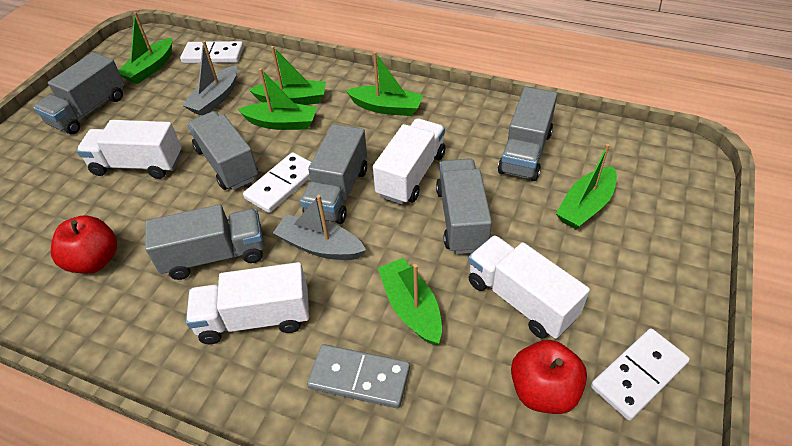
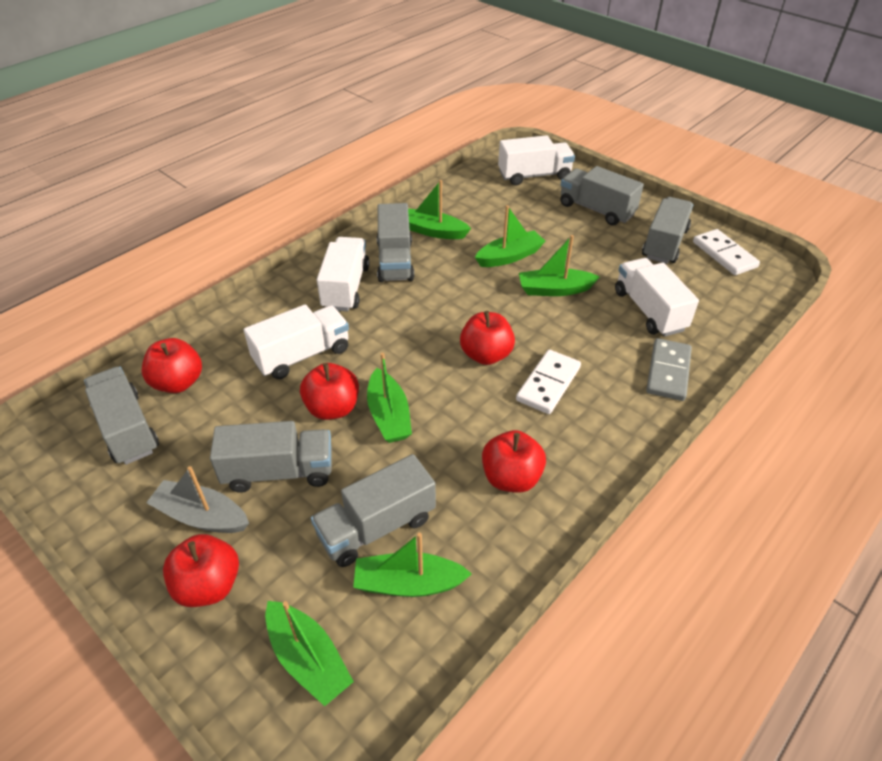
grey boat: [182,41,237,116] [273,195,366,260] = 2 -> [146,466,249,533] = 1
red apple: [51,215,117,274] [511,340,587,414] = 2 -> [142,338,202,393] [163,534,239,607] [300,363,359,420] [460,311,515,365] [482,430,546,493] = 5
white domino: [180,41,244,63] [243,152,311,213] [591,328,690,421] = 3 -> [516,350,581,414] [693,229,760,275] = 2

